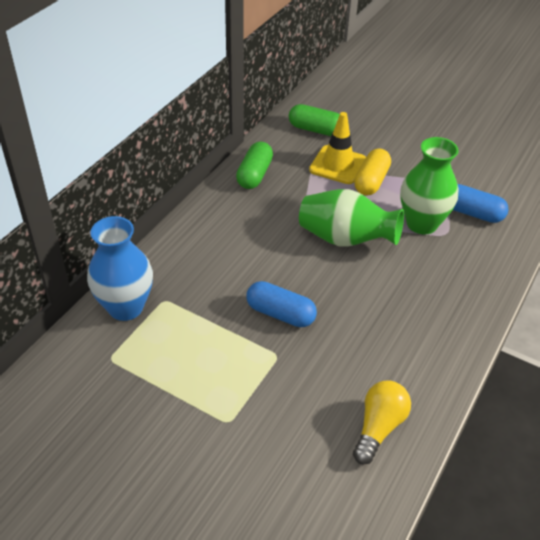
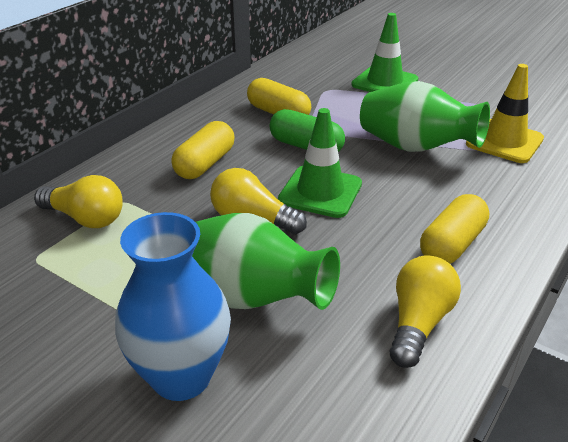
blue capsule: [246,281,317,327] [453,184,509,223] = 2 -> none = 0
green capsule: [236,142,273,189] [289,104,340,136] = 2 -> [269,109,345,152] = 1
green traffic cone: none = 0 -> [278,108,362,218] [351,13,418,92] = 2
yellow capsule: [354,148,391,195] = 1 -> [171,121,235,179] [247,78,311,115] [420,194,489,264] = 3
yellow light bulb: [353,380,411,464] = 1 -> [34,175,123,228] [210,168,307,235] [390,255,461,368] = 3

